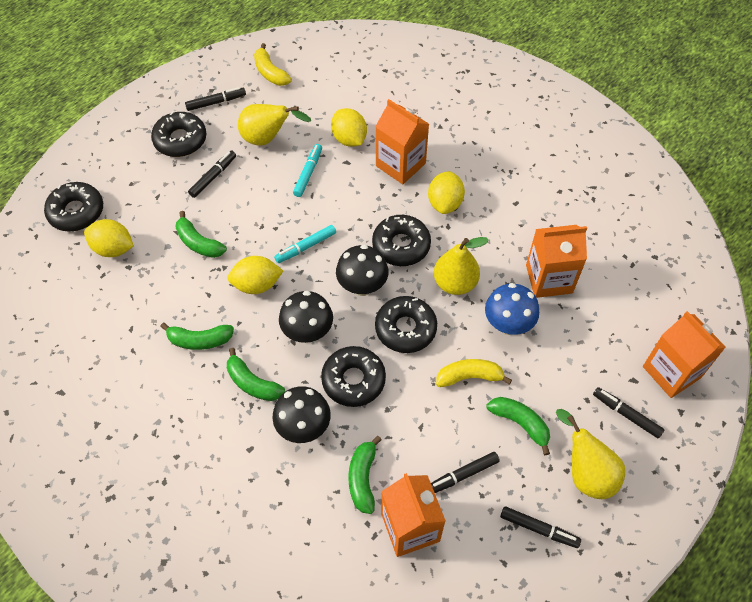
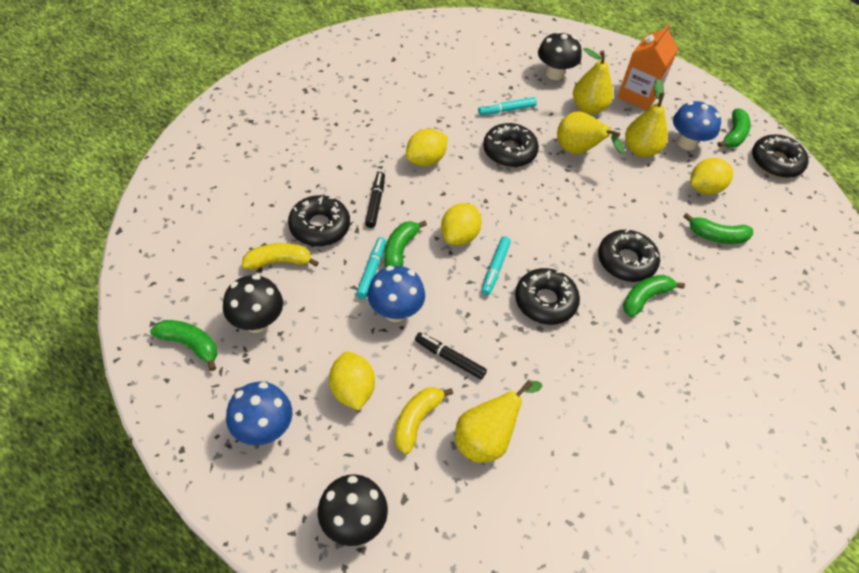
black marker: [185,87,246,111] [188,150,236,198] [431,452,500,493] [500,506,581,548] [593,387,664,439] = 5 -> [365,172,385,228] [415,332,487,379] = 2
blue mushroom: [485,283,539,335] = 1 -> [226,382,293,445] [367,266,425,322] [673,101,721,150] = 3
orange carton: [375,99,429,184] [381,473,446,557] [526,225,587,298] [643,311,726,398] = 4 -> [617,23,678,110] = 1
turquoise marker: [274,225,336,263] [293,144,322,197] = 2 -> [356,237,386,299] [478,97,537,115] [481,236,511,296] = 3
yellow pear: [238,104,311,146] [434,237,489,295] [556,409,625,499] = 3 -> [455,380,542,463] [557,112,625,154] [573,48,613,114] [625,79,668,157] = 4

